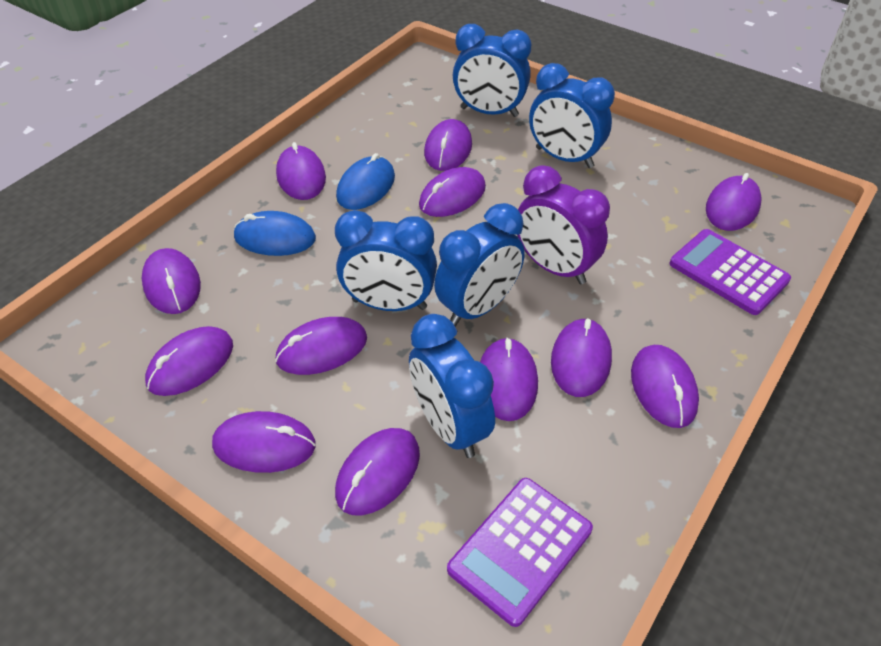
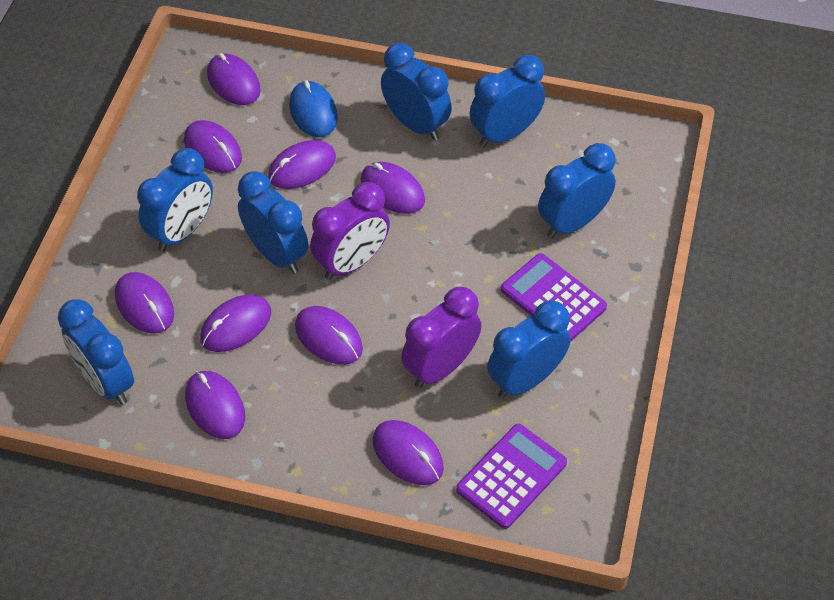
blue clock: [335,210,437,311] [409,314,495,458] [434,203,525,327] [453,24,531,117] [529,63,615,168] = 5 -> [58,299,134,405] [137,148,213,252] [238,171,308,274] [381,43,452,141] [470,55,545,147] [487,301,571,399] [538,143,616,238] = 7
blue mouse: [234,211,316,256] [336,153,395,210] = 2 -> [289,80,338,137] = 1
purple clock: [518,165,610,284] = 1 -> [310,182,390,280] [401,287,482,388] = 2
purple mouse: [142,248,201,314] [145,326,233,396] [212,411,316,473] [275,317,367,375] [276,142,326,200] [335,428,420,516] [419,167,486,217] [424,119,472,171] [480,337,538,421] [551,318,612,397] [631,345,699,428] [706,173,761,231] = 12 -> [115,272,174,334] [184,120,242,173] [185,371,245,439] [200,295,271,352] [207,53,261,105] [268,140,336,189] [295,306,363,365] [361,162,425,214] [373,420,444,485] = 9

